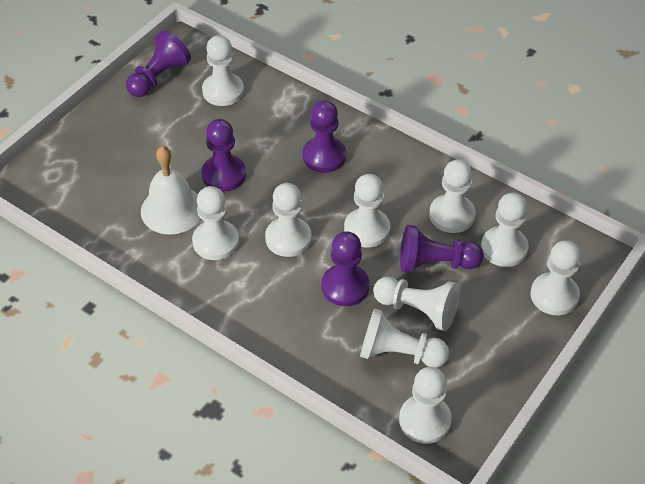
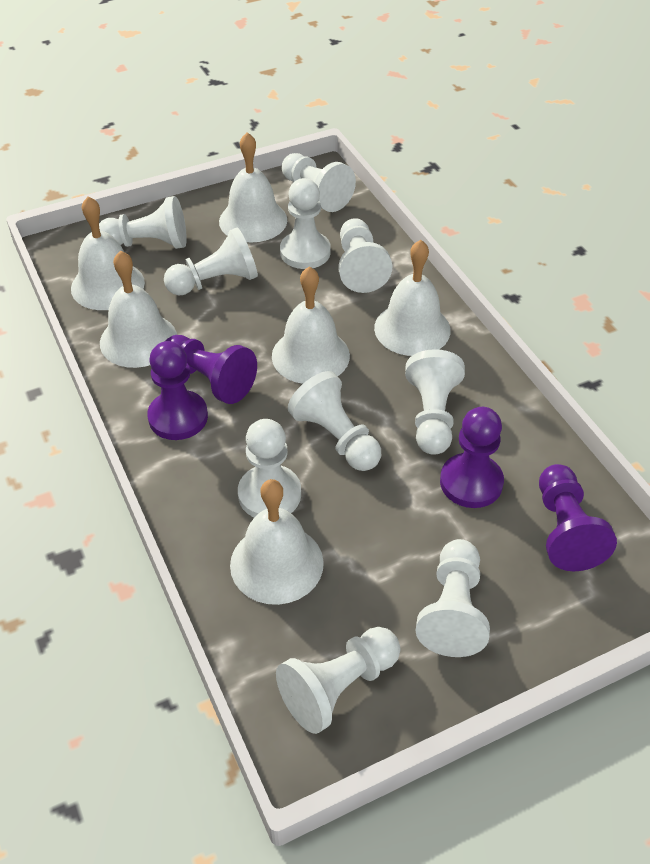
purple pawn: [126,31,191,97] [201,119,246,192] [302,100,346,173] [322,231,369,306] [400,225,484,273] = 5 -> [147,341,208,440] [166,335,257,404] [440,407,504,508] [539,464,617,571] = 4
white bell: [141,146,201,235] = 1 -> [71,196,145,310] [100,251,177,368] [219,132,287,243] [230,479,324,605] [272,266,350,384] [374,240,451,356] = 6

